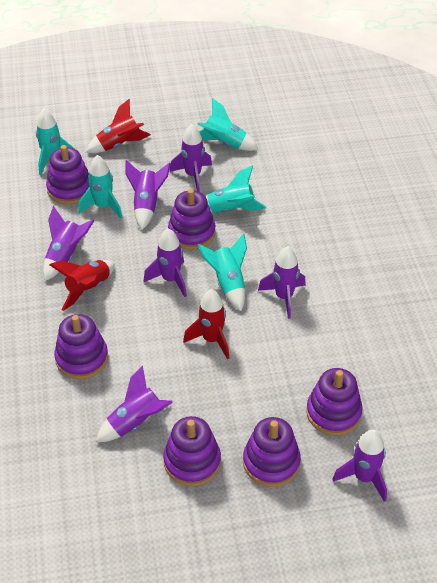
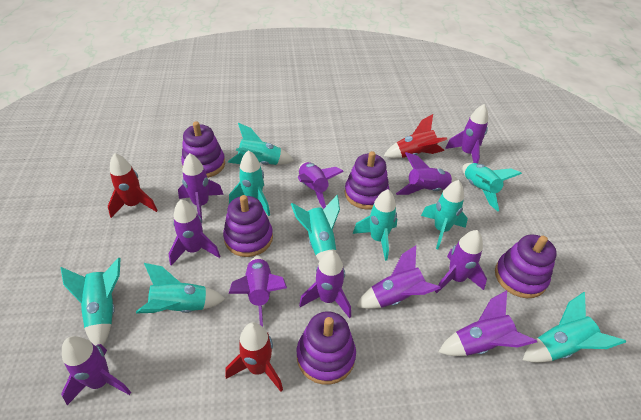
purple rocket: [43,206,94,281] [96,365,173,442] [125,160,171,230] [144,228,187,297] [170,124,212,192] [258,246,306,319] [332,430,387,502] = 7 -> [61,336,131,405] [169,199,220,266] [178,153,224,224] [228,256,287,327] [298,162,344,209] [299,251,351,318] [356,245,441,309] [396,152,457,195] [435,230,487,293] [439,290,537,356] [445,104,488,164] = 11
purple stacking toy: [46,145,89,204] [54,314,108,379] [163,416,221,486] [168,189,216,250] [243,417,301,487] [306,368,363,435] = 6 -> [181,121,225,178] [223,195,273,257] [297,311,356,385] [345,151,389,210] [495,234,557,298] = 5
turquoise rocket: [36,108,74,175] [78,155,123,219] [198,98,258,151] [198,233,247,311] [205,165,267,213] = 5 -> [61,258,120,346] [136,263,225,314] [228,123,294,165] [229,150,270,216] [291,195,340,261] [353,189,397,261] [421,180,468,249] [462,163,522,212] [522,292,626,363] = 9

